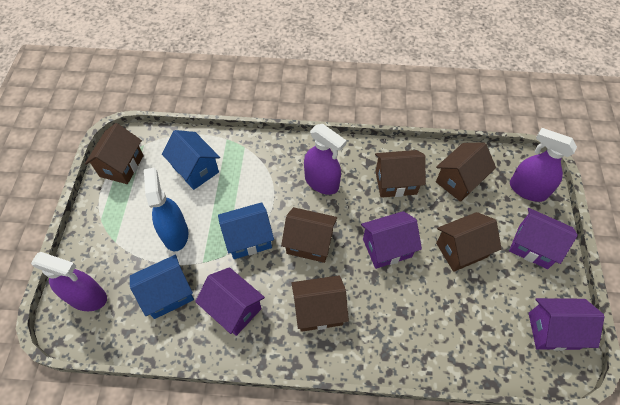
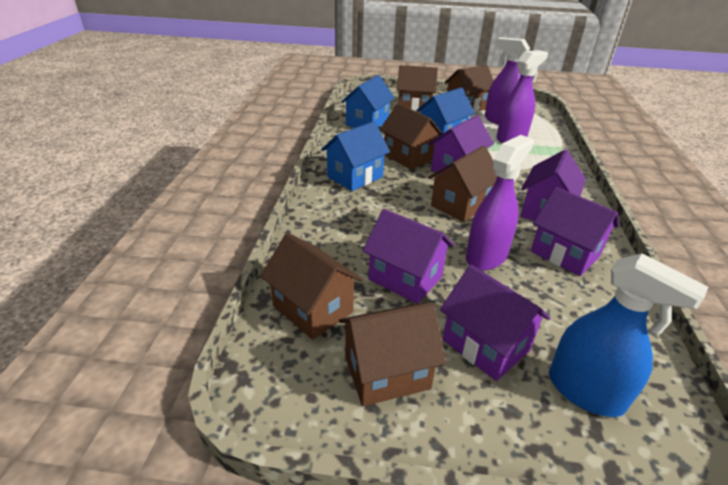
purple house: [195,267,265,336] [361,211,422,269] [509,208,578,269] [529,298,605,351] = 4 -> [363,209,454,304] [429,115,494,174] [440,265,550,381] [520,150,586,221] [531,187,619,276] = 5

